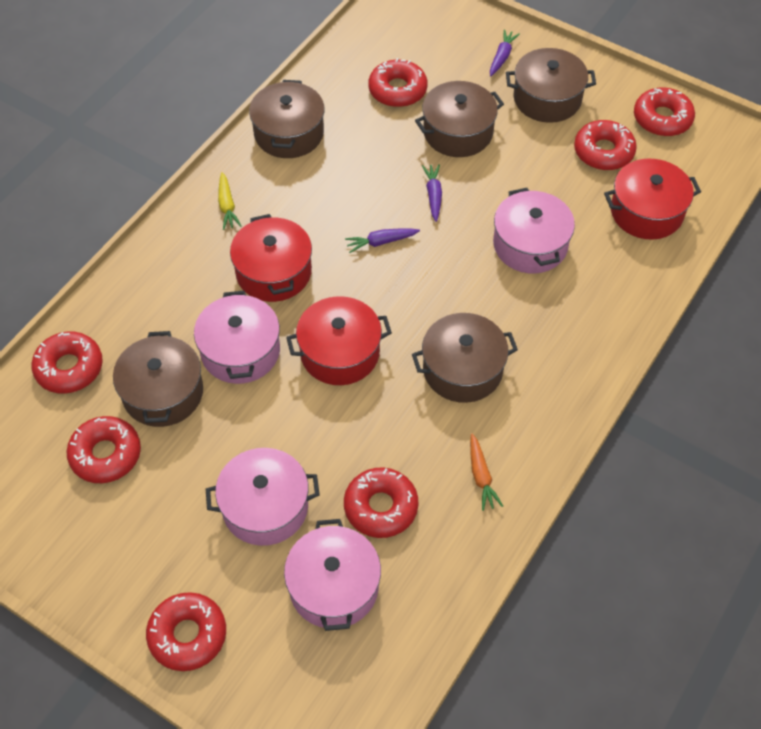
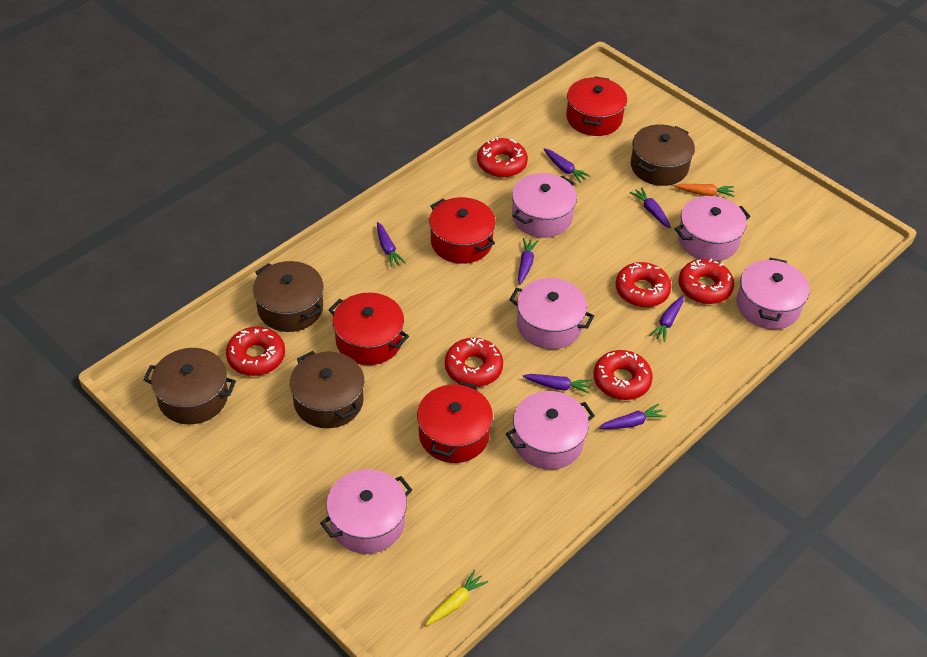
brown pot: [113,331,203,427] [249,80,324,158] [412,313,518,403] [415,81,504,157] [506,48,596,123] = 5 -> [143,348,236,425] [253,261,323,332] [290,351,364,428] [631,124,695,186] = 4
pink pot: [194,291,280,384] [206,448,320,546] [284,519,381,631] [493,188,575,274] = 4 -> [320,469,412,554] [506,391,595,470] [509,278,594,349] [512,173,577,238] [675,196,751,261] [737,258,809,329] = 6
purple carrot: [345,229,420,253] [422,164,442,222] [490,29,520,76] = 3 -> [377,222,406,267] [518,238,538,285] [523,374,592,394] [544,148,590,183] [598,404,666,429] [630,187,671,228] [649,296,684,342] = 7
red donut: [31,331,103,394] [67,416,141,483] [146,592,226,671] [344,468,418,538] [368,58,427,107] [574,120,637,170] [634,88,695,136] = 7 -> [226,326,285,376] [445,338,503,387] [477,137,528,177] [593,350,653,400] [615,262,671,307] [678,259,734,304] = 6
red pot: [230,214,312,302] [286,296,392,385] [604,158,701,240] = 3 -> [329,293,409,365] [417,381,493,463] [429,197,496,264] [566,76,627,136] = 4

